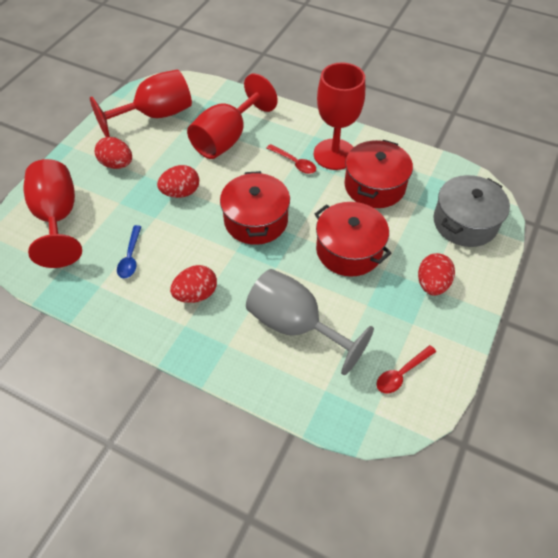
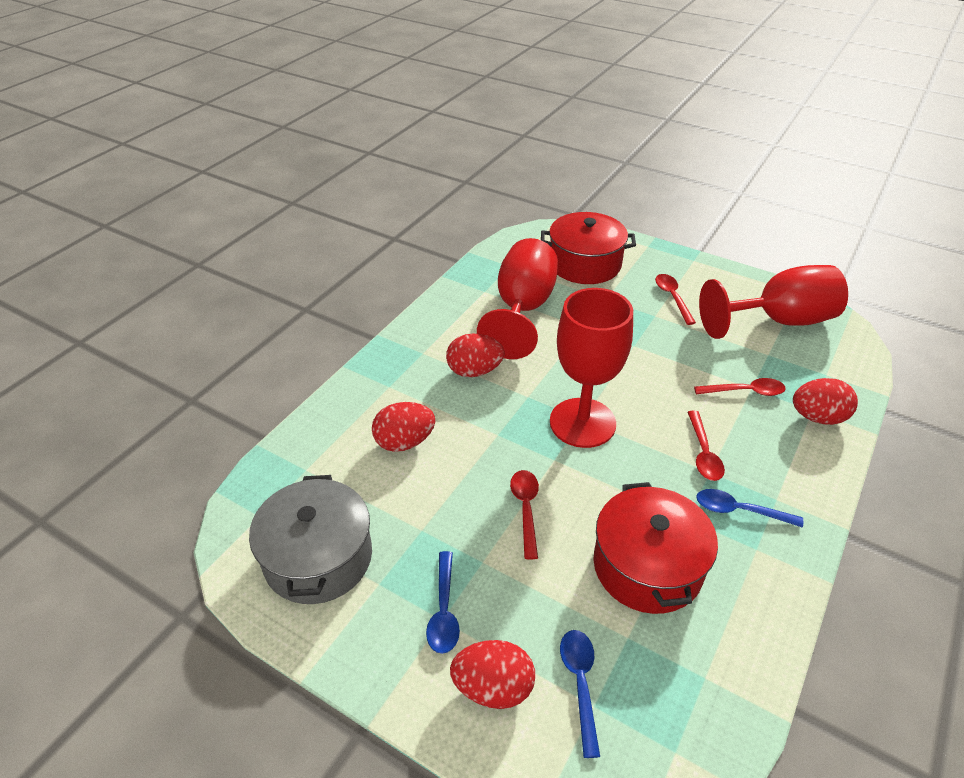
blue spoon: [117,225,142,279] = 1 -> [426,551,460,654] [560,630,600,758] [696,489,803,528] = 3
grey goblet: [246,269,374,376] = 1 -> none = 0
red goblet: [23,159,82,268] [90,70,192,137] [187,73,278,159] [314,62,365,170] = 4 -> [477,238,558,359] [550,288,633,448] [699,265,848,339] = 3
red pot: [220,171,290,245] [315,202,391,277] [344,140,413,208] = 3 -> [541,212,636,284] [593,482,718,614] = 2
red spoon: [266,144,316,174] [377,345,436,394] = 2 -> [510,470,539,560] [655,274,696,325] [688,411,725,481] [694,378,785,396] = 4

